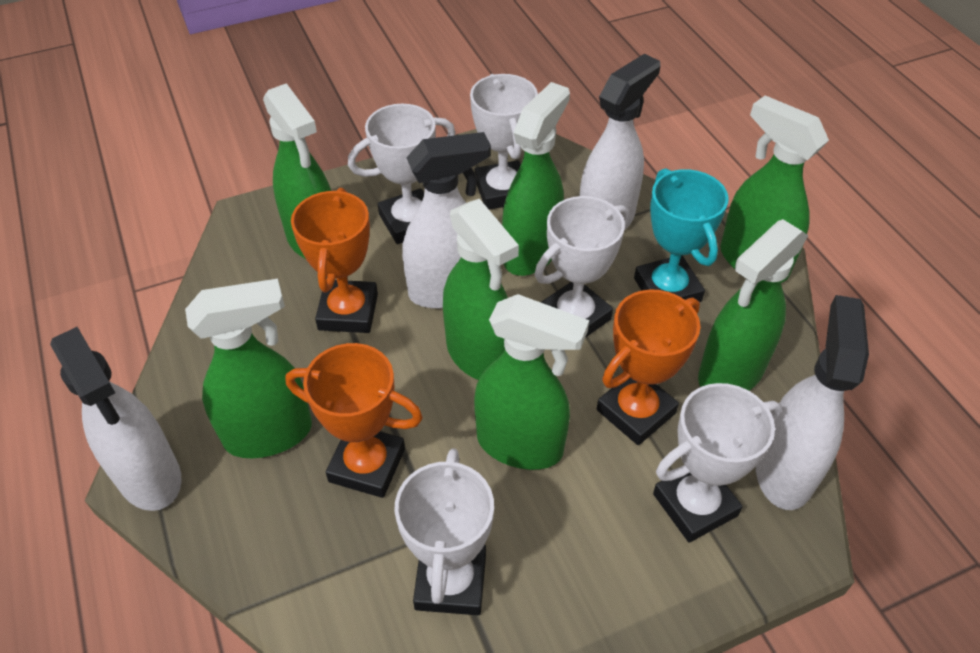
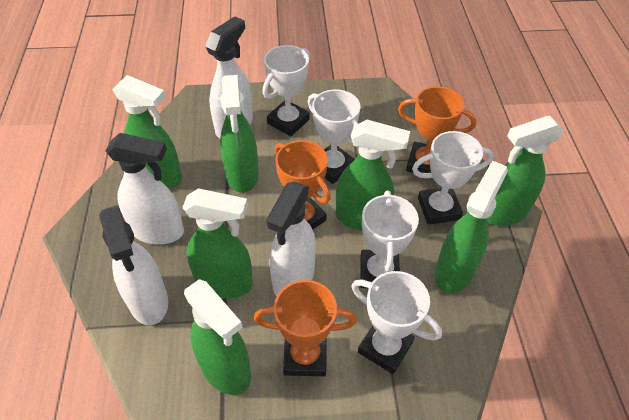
turquoise trophy: [634,168,729,302] = 1 -> none = 0

